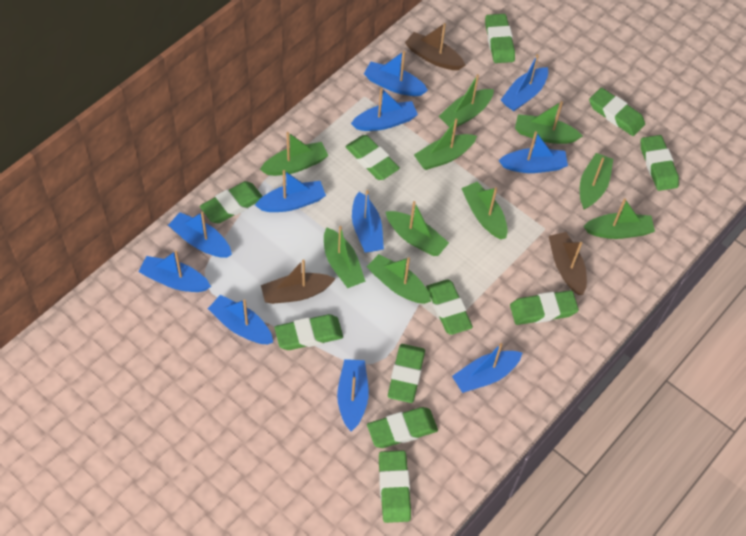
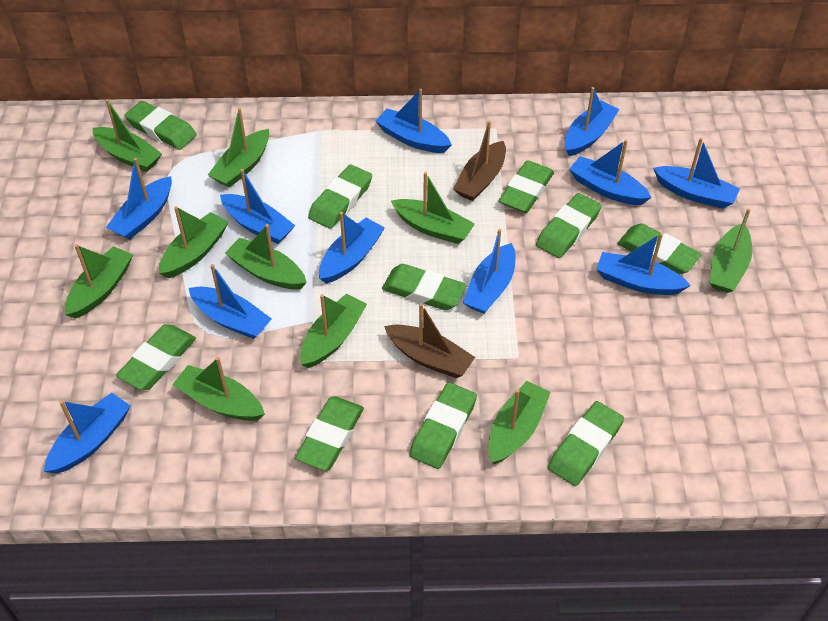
brown boat: [261,259,335,304] [405,23,465,70] [549,232,587,295] = 3 -> [384,303,475,378] [453,121,506,201] = 2
green eraser: [200,181,263,224] [275,314,343,350] [345,135,400,180] [367,407,438,448] [379,451,411,523] [388,344,425,403] [426,280,473,335] [485,14,515,63] [510,290,579,325] [589,88,645,136] [641,135,679,191] = 11 -> [116,324,196,390] [125,101,197,150] [295,396,364,471] [308,164,372,229] [382,264,467,310] [409,382,477,469] [499,160,554,213] [536,193,602,258] [548,401,624,486] [617,223,702,275] = 10

